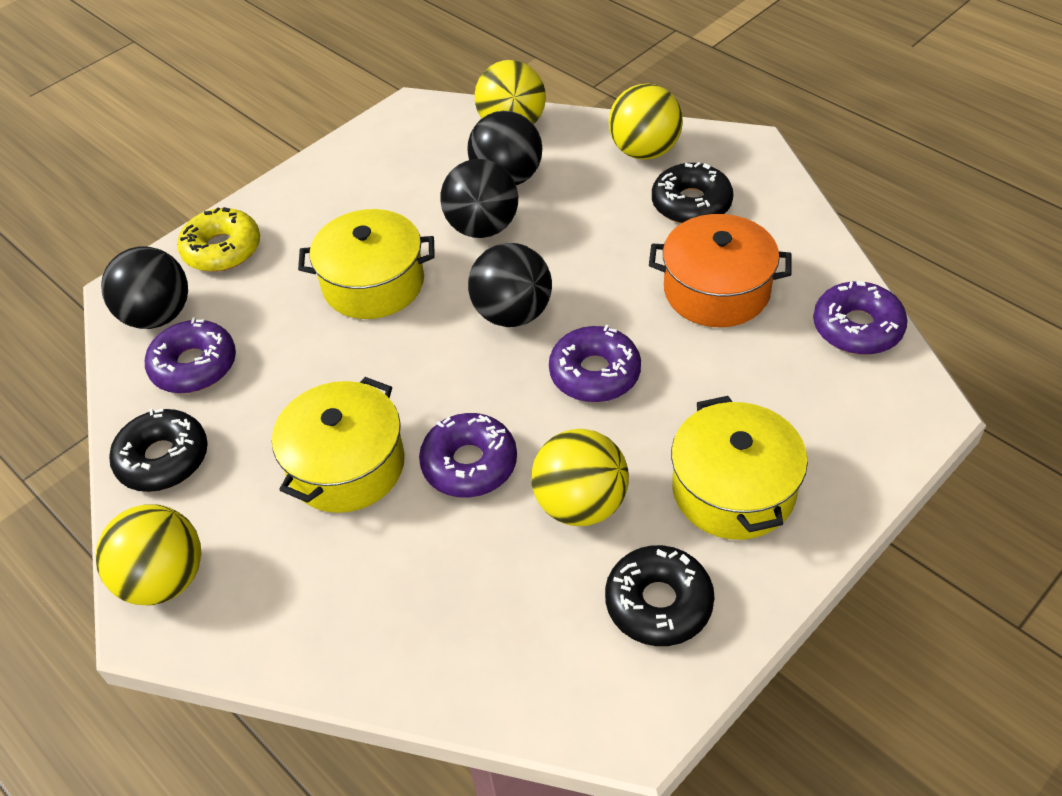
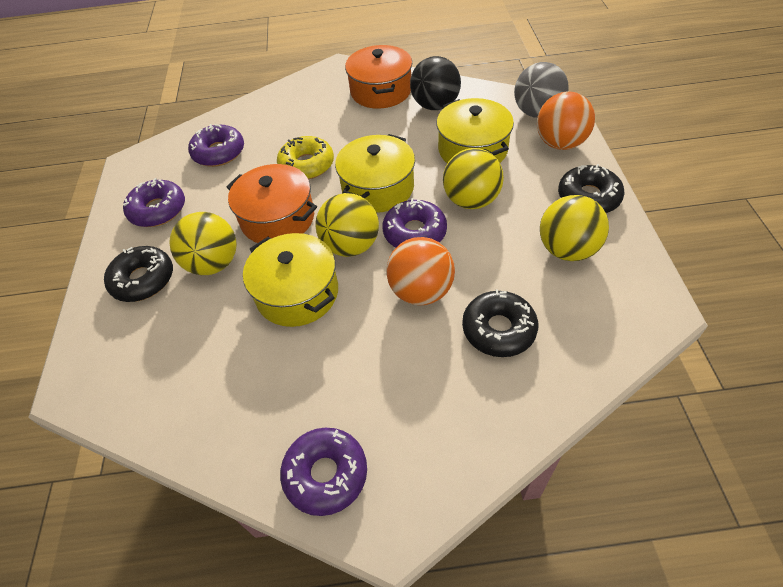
black ball: [101,247,188,329] [440,159,518,238] [467,111,542,185] [468,243,552,327] = 4 -> [410,56,461,110] = 1
grey ball: none = 0 -> [514,62,569,118] = 1
orange ball: none = 0 -> [386,237,455,305] [537,92,595,150] = 2
orange pot: [649,214,792,327] = 1 -> [226,164,317,243] [345,45,412,109] = 2

